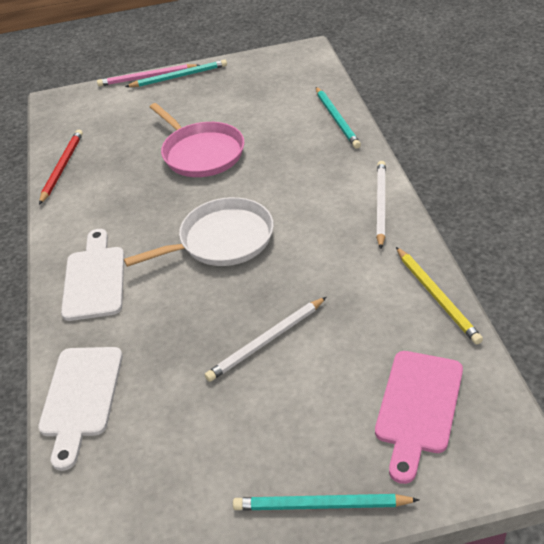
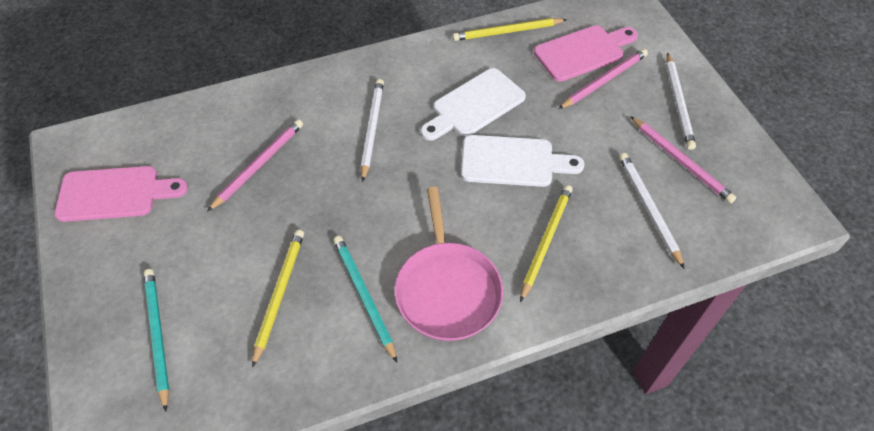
pink cutting board: [375,351,463,484] = 1 -> [54,166,188,222] [534,25,638,82] = 2
pink pencil: [97,64,200,86] = 1 -> [207,119,303,212] [559,49,648,109] [630,116,736,203] = 3
red pencil: [39,130,83,205] = 1 -> none = 0
turquoise pencil: [125,59,227,87] [233,494,419,511] [316,87,361,149] = 3 -> [144,269,169,412] [333,236,397,362] = 2
white pan: [124,197,274,267] = 1 -> none = 0
white pencil: [205,297,326,382] [376,161,386,249] = 2 -> [361,79,384,182] [619,153,685,269] [666,53,696,150] = 3
yellow pencil: [396,247,483,344] = 1 -> [252,230,304,368] [452,18,567,41] [520,185,572,302] = 3

